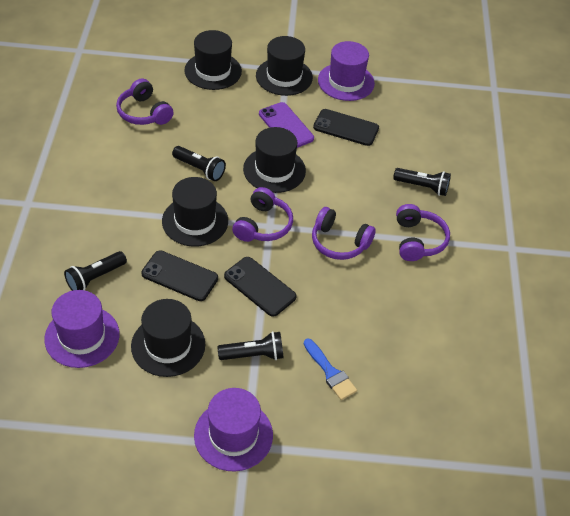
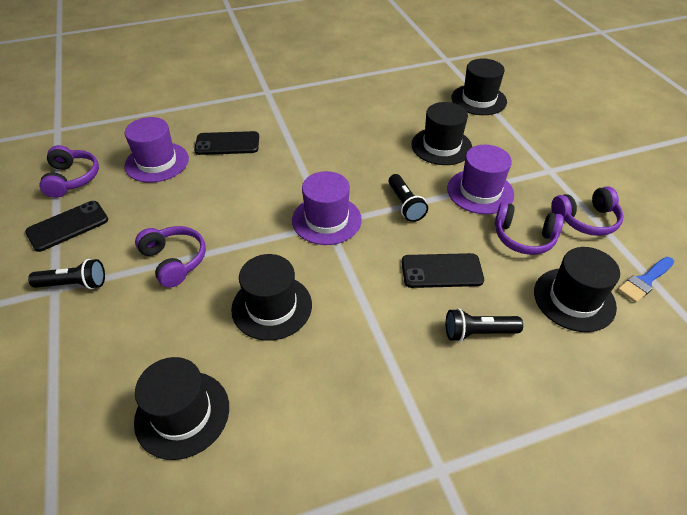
black flashlight: [64,251,127,291] [172,146,226,181] [217,331,283,360] [393,168,451,196] = 4 -> [28,259,105,289] [388,174,428,222] [446,308,523,342] = 3
purple phone: [259,102,314,148] = 1 -> none = 0

